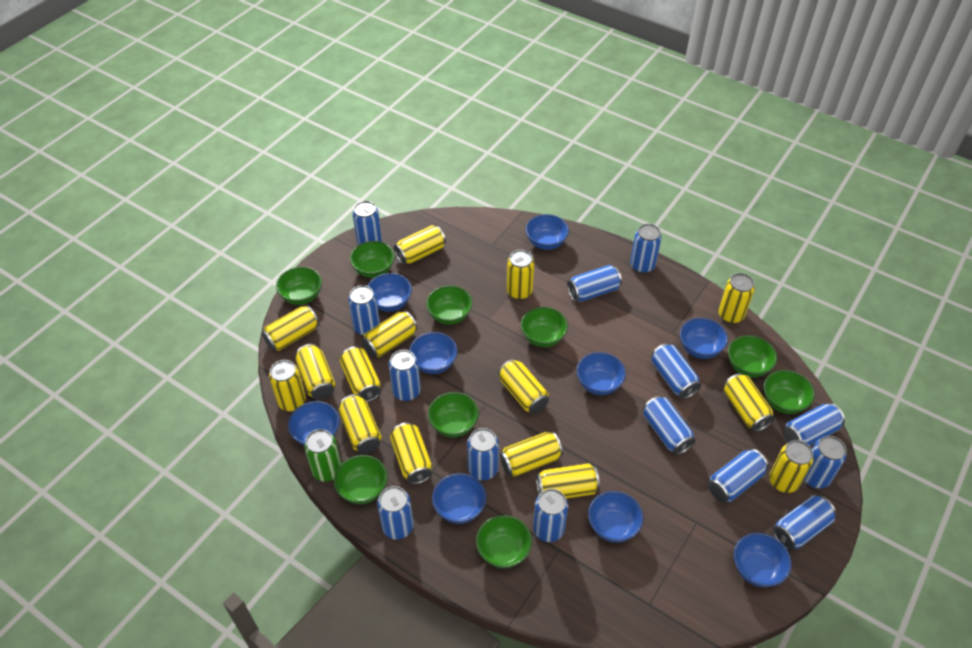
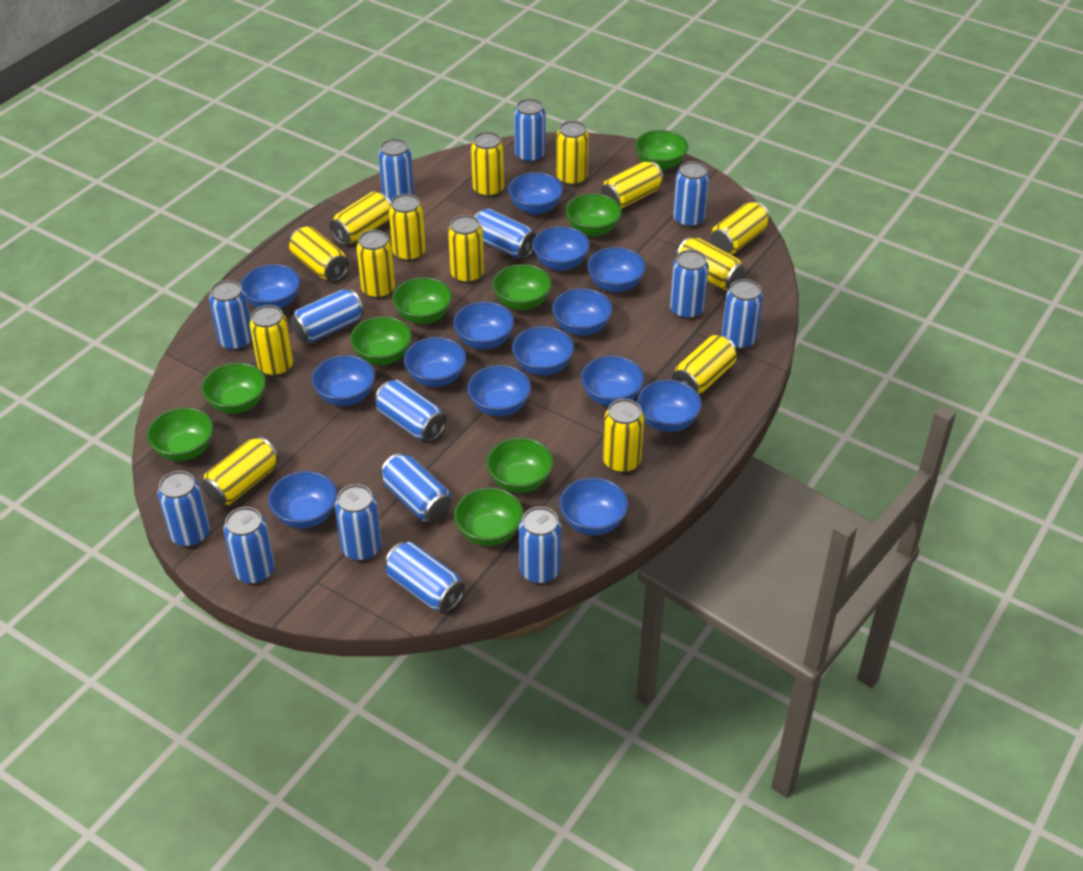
blue bowl: [288,401,340,445] [367,273,412,312] [409,332,458,374] [432,473,487,524] [526,214,569,250] [577,352,626,395] [588,491,644,543] [680,318,728,359] [734,533,792,587] = 9 -> [241,264,300,309] [268,471,337,529] [311,355,375,406] [404,337,466,387] [453,301,514,350] [467,365,531,416] [508,172,563,215] [512,326,574,376] [532,226,590,271] [552,288,613,336] [559,478,628,535] [581,356,644,406] [587,247,646,293] [637,380,702,432] = 14
blue can: [348,285,380,336] [353,201,382,245] [377,486,414,539] [389,350,421,401] [467,428,499,480] [533,489,568,542] [567,265,622,302] [630,224,662,273] [643,396,696,455] [651,343,701,399] [708,449,768,502] [773,495,836,551] [783,403,845,446] [804,436,846,488] = 14 -> [158,471,210,547] [209,280,252,351] [223,507,275,584] [291,289,364,343] [335,484,382,561] [375,380,446,442] [378,139,414,201] [380,453,452,522] [384,542,465,613] [474,208,536,258] [514,99,546,163] [519,507,561,584] [670,250,709,319] [673,161,709,228] [722,279,763,350] = 15
green can: [304,429,342,482] = 1 -> none = 0
yellow can: [262,305,319,351] [269,360,306,411] [295,344,336,400] [339,394,382,454] [340,346,381,402] [362,311,417,357] [390,422,432,484] [394,225,446,265] [498,359,549,414] [500,432,563,477] [507,250,534,300] [536,463,600,499] [718,273,755,324] [724,373,775,432] [769,440,813,493] = 15 -> [202,437,279,506] [249,305,293,377] [289,226,349,282] [329,192,391,245] [356,230,395,299] [389,194,426,262] [448,215,484,283] [471,132,504,197] [556,121,589,186] [601,161,664,209] [603,399,644,473] [672,335,737,394] [676,237,744,290] [710,201,770,255] = 14

